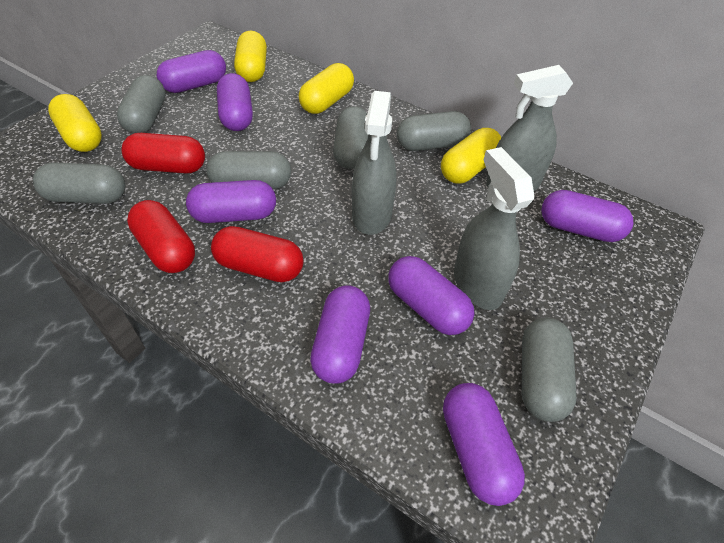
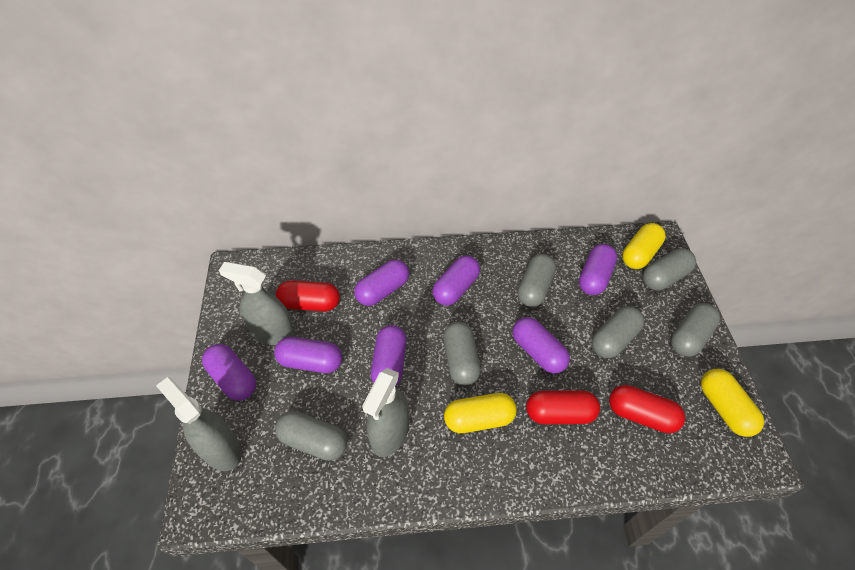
yellow capsule: [48,94,102,152] [234,31,267,82] [299,63,354,114] [441,128,501,184] = 4 -> [444,393,517,433] [622,223,666,269] [701,369,764,437] = 3

